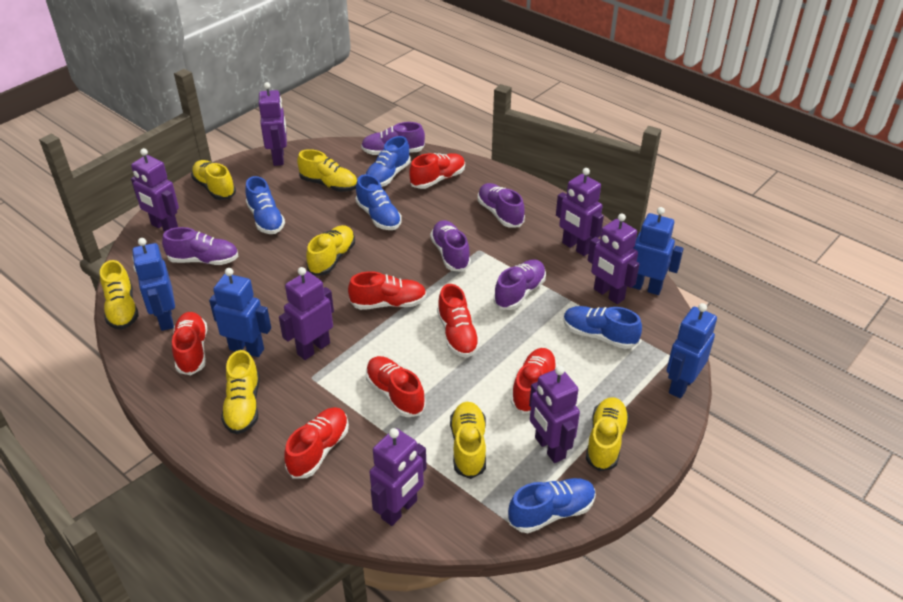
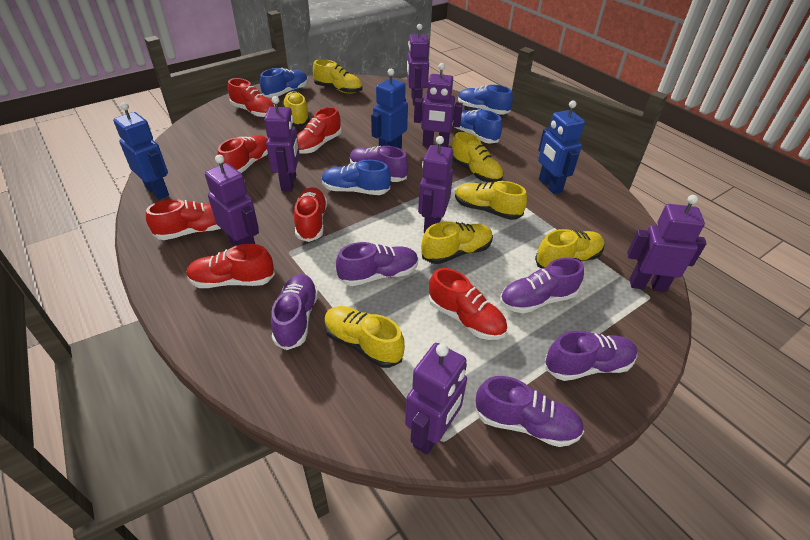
blue robot: [132,238,175,331] [209,268,271,357] [631,207,684,295] [666,303,717,398] = 4 -> [113,102,169,200] [371,69,408,149] [538,100,585,194] = 3
blue shoe: [245,176,285,234] [356,174,402,230] [365,136,411,187] [508,478,596,533] [563,306,642,349] = 5 -> [260,68,308,98] [322,160,391,195] [452,109,502,143] [458,85,513,115] = 4
purple shoe: [162,227,239,265] [361,122,425,155] [430,220,471,272] [478,183,525,228] [493,259,546,310] = 5 -> [271,274,318,350] [336,242,418,286] [350,146,408,182] [475,376,584,447] [500,258,584,314] [545,331,637,381] = 6

